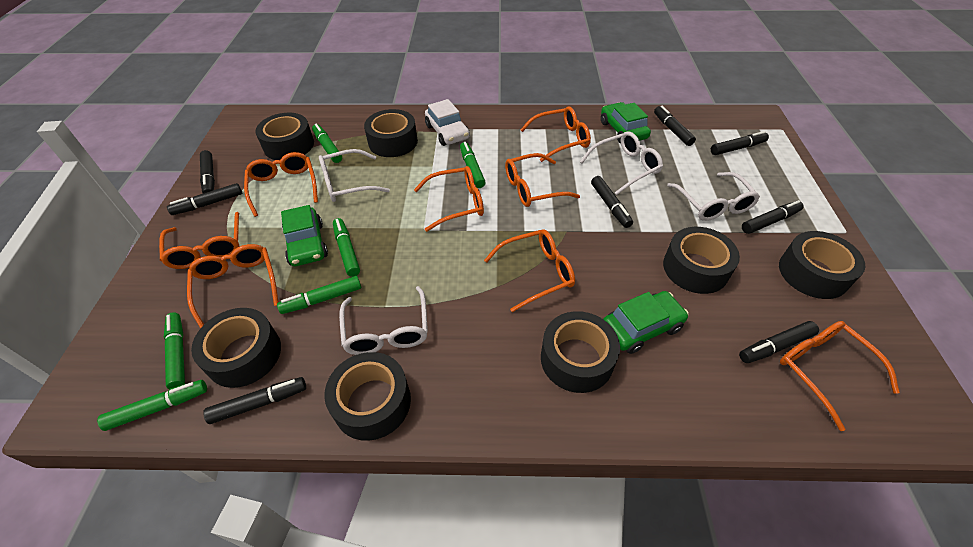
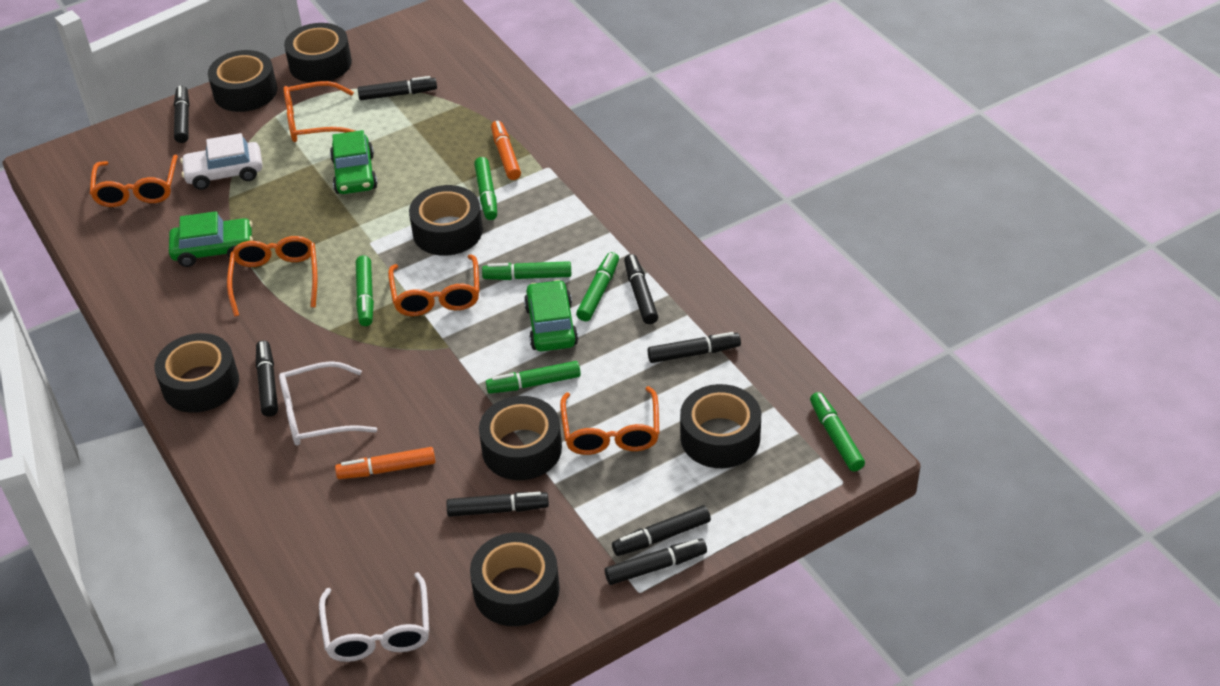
orange glasses: [159,212,240,269] [187,244,278,329] [244,152,318,217] [414,166,484,232] [484,229,575,312] [505,153,580,207] [520,106,591,162] [780,321,900,431] = 8 -> [90,155,178,207] [227,236,317,317] [284,81,355,142] [388,254,480,316] [560,386,659,455] = 5
orange marker: none = 0 -> [335,447,436,479] [491,121,521,180] = 2
white glasses: [319,149,390,202] [339,286,428,355] [580,131,663,195] [667,172,760,221] = 4 -> [279,361,377,446] [319,572,429,662] = 2

